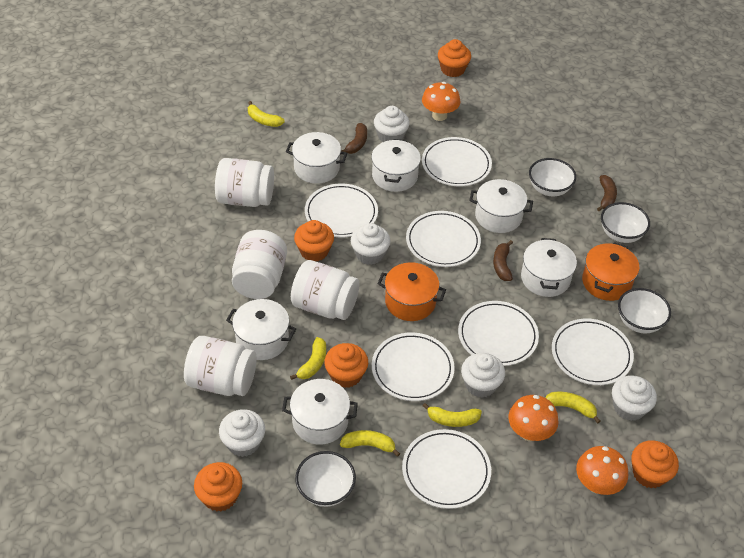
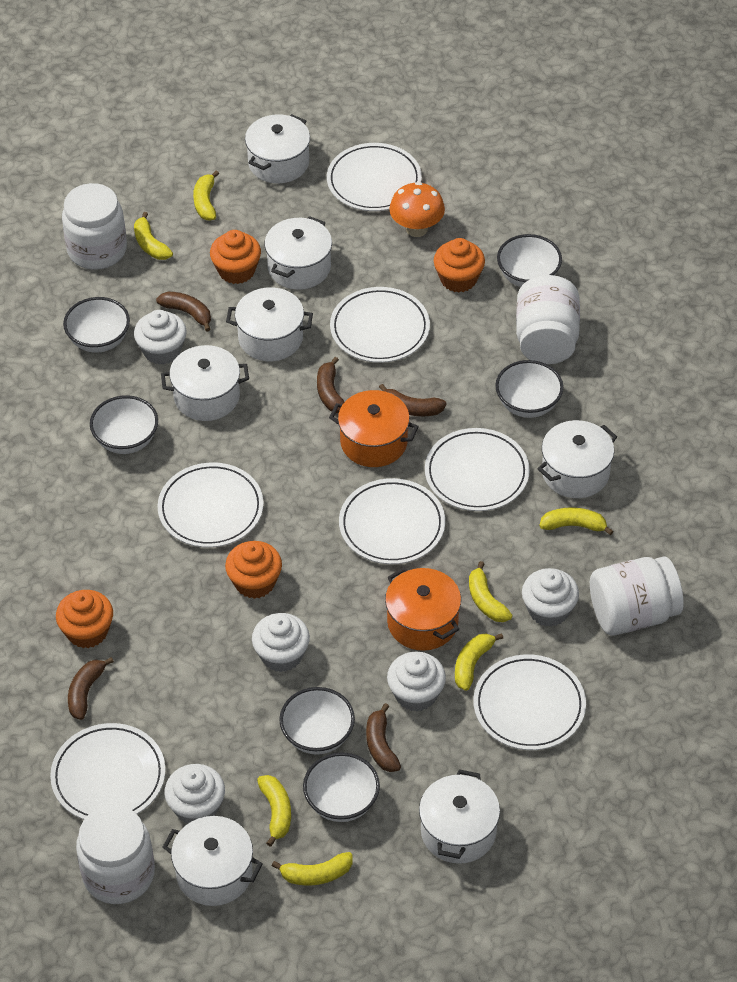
brown banana: [341,123,367,154] [493,240,513,281] [597,175,617,211] = 3 -> [68,657,114,720] [156,292,211,332] [317,357,344,413] [366,703,401,772] [379,384,446,416] = 5
orange cupcake: [194,462,242,512] [294,220,334,261] [324,343,368,388] [438,39,471,77] [632,440,679,488] = 5 -> [56,590,113,648] [210,230,261,284] [225,541,282,599] [434,238,485,292] = 4
orange mushroom: [422,82,460,121] [508,395,559,441] [576,446,628,495] = 3 -> [389,182,445,237] = 1
white bowl: [295,451,356,507] [529,158,576,196] [601,202,650,243] [618,288,671,334] = 4 -> [63,297,130,353] [90,395,158,454] [279,687,355,755] [303,752,380,822] [495,360,563,418] [497,234,562,287] = 6
white pot: [226,299,296,360] [282,379,358,445] [286,132,347,184] [371,139,421,192] [469,179,533,233] [521,238,577,297] = 6 -> [161,345,249,421] [163,816,263,906] [226,287,313,361] [245,114,310,184] [265,216,332,290] [419,769,500,864] [538,420,617,498] = 7
yellow banana: [248,101,285,127] [290,337,326,380] [340,430,400,457] [423,403,482,427] [545,392,601,424] = 5 -> [134,212,173,260] [193,171,219,220] [257,775,291,847] [272,852,353,885] [455,633,503,691] [469,561,513,622] [539,507,614,535] = 7

